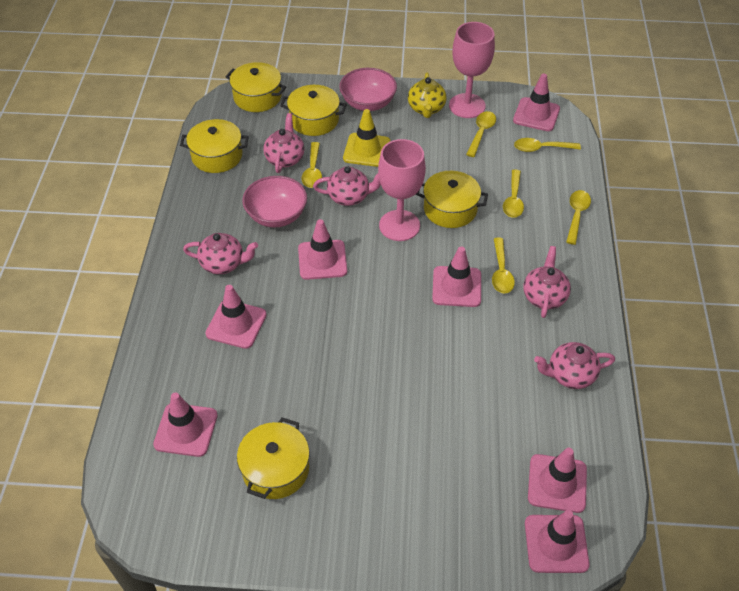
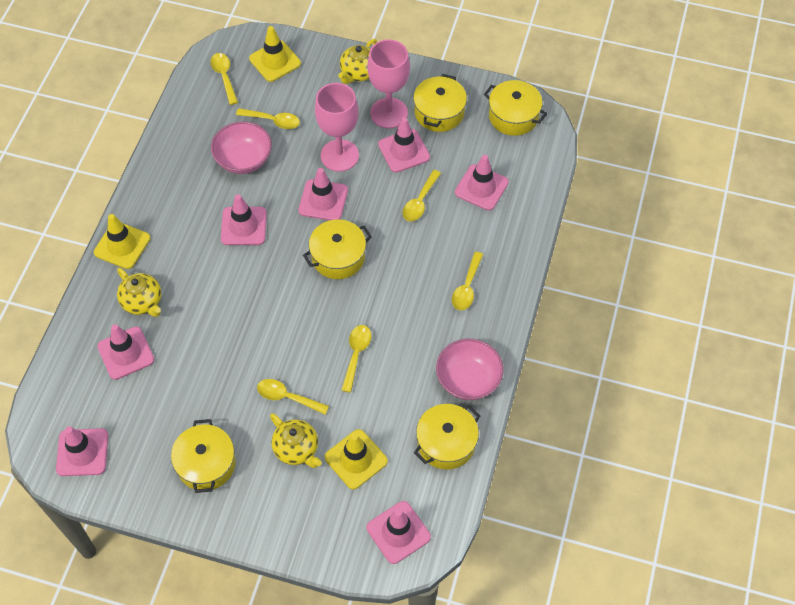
pink teapot: [183,233,258,274] [263,113,304,173] [313,166,381,206] [523,246,571,318] [534,342,615,389] = 5 -> none = 0
yellow teapot: [408,73,447,118] = 1 -> [117,268,161,317] [270,413,322,468] [338,39,377,84] = 3
yellow traffic cone: [343,109,390,167] = 1 -> [94,214,150,269] [249,26,301,82] [325,429,388,489] = 3

